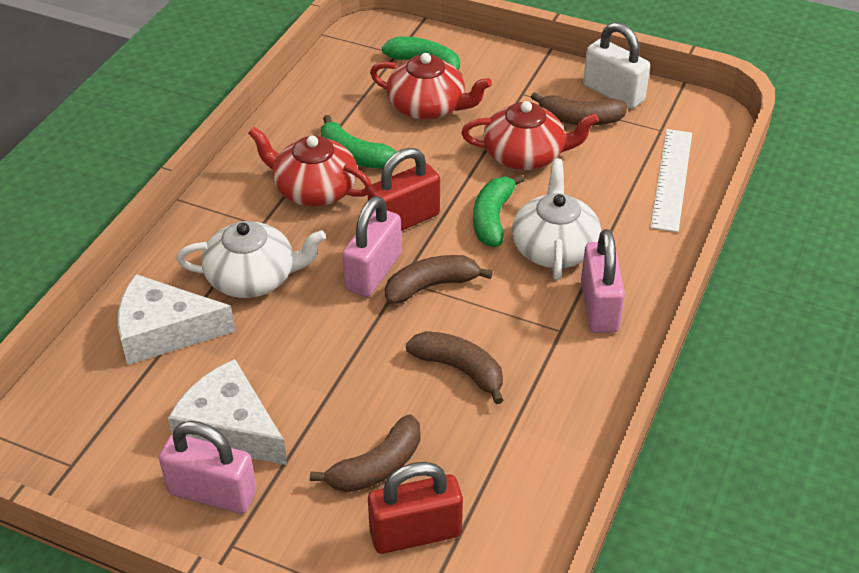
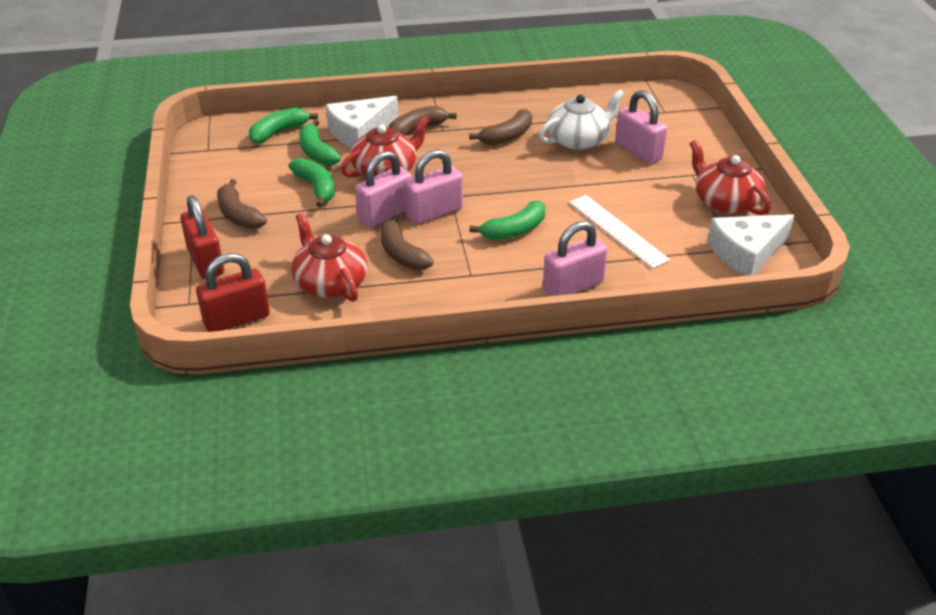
green banana: [321,115,397,169] [382,37,463,76] [473,174,525,247] = 3 -> [249,108,318,144] [288,158,335,207] [299,120,341,166] [469,201,545,240] = 4
pink padlock: [159,421,257,514] [342,196,402,297] [581,229,625,333] = 3 -> [355,151,412,228] [404,150,463,224] [543,221,607,296] [615,90,667,164] = 4
white padlock: [583,22,650,109] = 1 -> none = 0
white teapot: [176,221,326,298] [512,159,601,280] = 2 -> [539,90,625,150] = 1

